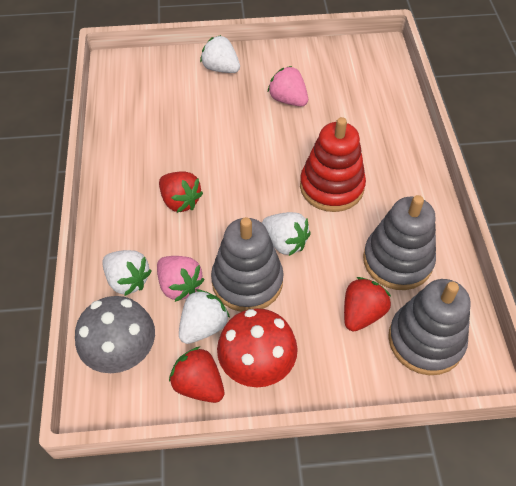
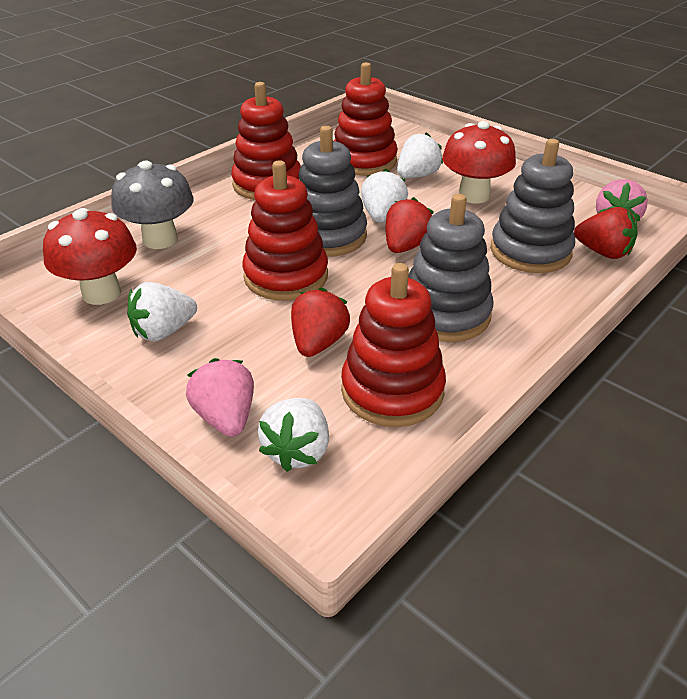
red mushroom: [217,308,298,387] = 1 -> [43,208,137,305] [442,121,516,204] = 2
red stacking toy: [300,117,366,212] = 1 -> [231,82,301,200] [242,160,328,301] [334,62,398,176] [341,263,446,427] = 4

